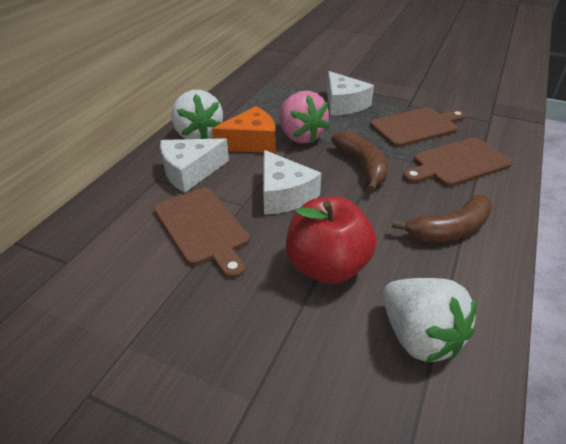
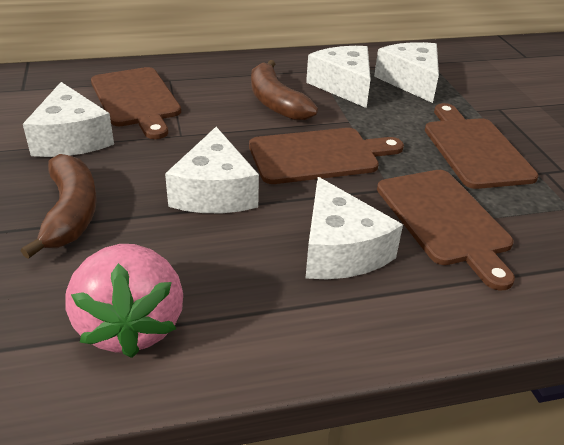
brown cutting board: [154,188,250,278] [370,107,466,147] [403,138,512,187] = 3 -> [91,67,181,139] [249,128,404,184] [377,170,515,291] [425,103,538,189] = 4
orange cheese: [212,106,275,153] = 1 -> none = 0
red apple: [286,196,377,284] = 1 -> none = 0
white cheese: [160,138,229,193] [263,150,322,215] [327,71,374,116] = 3 -> [23,82,114,157] [165,127,259,213] [306,46,371,108] [306,177,403,279] [374,42,439,103] = 5
white strawberry: [171,90,223,139] [383,278,477,363] = 2 -> none = 0

